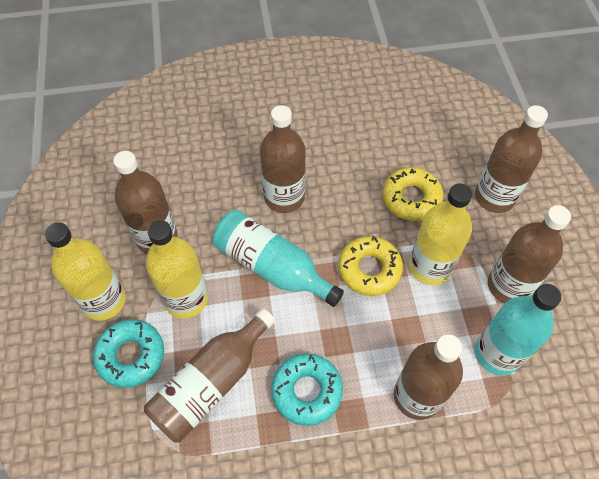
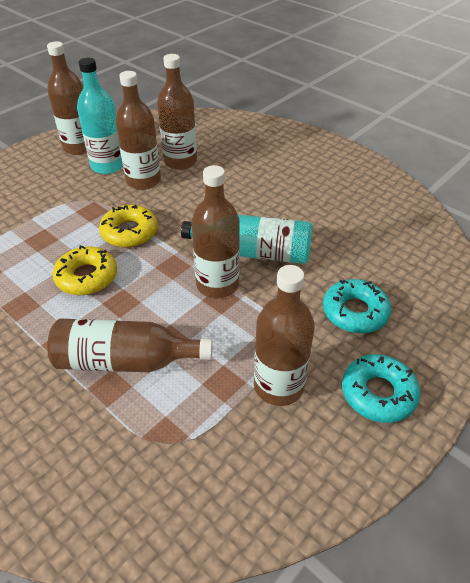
yellow bottle: [45,222,126,321] [146,220,209,319] [409,183,472,285] = 3 -> none = 0

